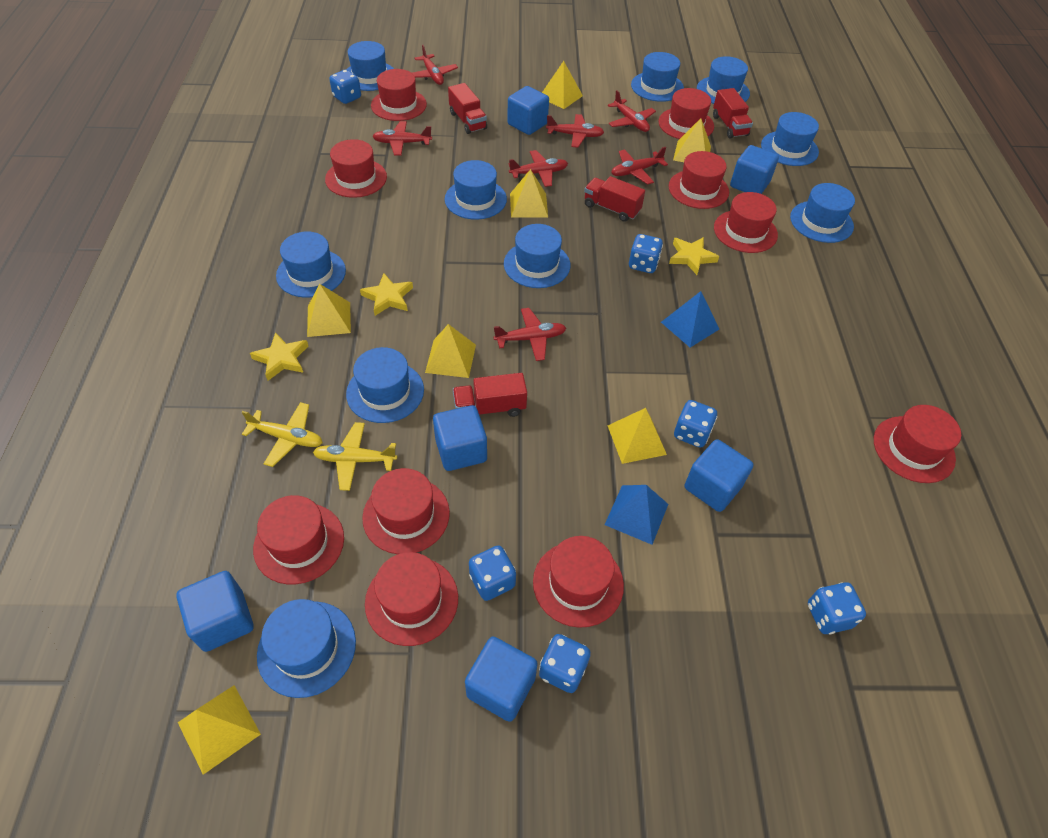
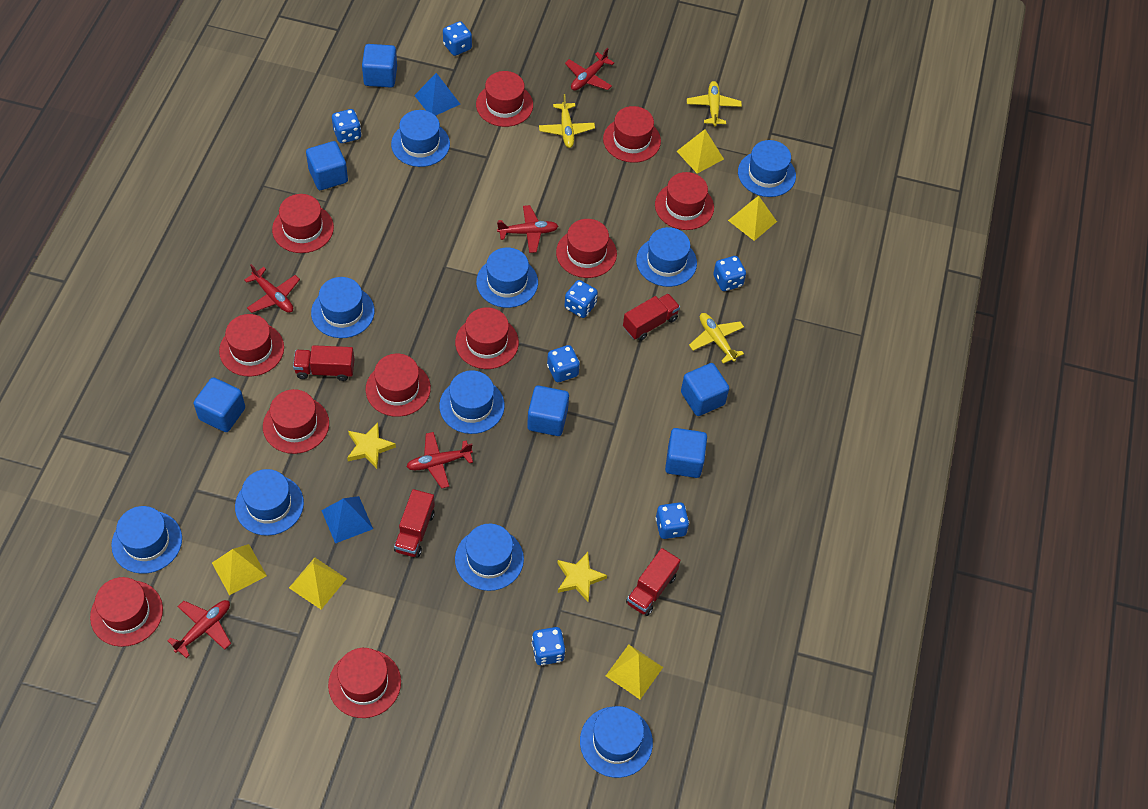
blue dice: [329,70,361,104] [469,546,516,601] [539,634,591,693] [629,234,663,273] [674,400,718,448] [808,582,866,634] = 6 -> [332,109,361,143] [443,21,472,56] [531,627,565,665] [547,345,580,382] [565,280,598,318] [655,502,689,539] [713,256,746,291] = 7
red hat: [253,495,344,584] [325,139,387,198] [362,468,450,554] [365,552,458,646] [371,69,427,121] [533,536,624,628] [658,88,714,139] [669,151,729,209] [714,192,778,253] [874,405,961,483] = 10 -> [90,577,163,647] [219,314,284,377] [263,389,329,454] [272,194,334,253] [328,648,401,718] [366,354,431,417] [455,307,519,369] [476,71,533,127] [556,219,617,278] [603,106,661,163] [655,172,714,230] = 11
red plane: [372,121,432,156] [412,45,458,85] [494,308,566,361] [509,150,568,187] [546,114,604,148] [608,90,656,132] [611,147,668,184] = 7 -> [167,600,231,658] [244,264,300,313] [406,432,473,489] [497,205,558,253] [565,48,614,91] = 5
yellow plane: [242,402,323,467] [313,422,397,491] = 2 -> [539,94,595,148] [687,81,742,126] [689,313,744,364] = 3
yellow pyramid: [178,685,261,775] [307,284,351,337] [425,324,476,378] [510,169,548,217] [542,61,583,109] [608,408,667,464] [673,118,711,162] = 7 -> [212,544,267,595] [289,557,347,609] [606,645,663,699] [677,129,724,174] [728,196,777,241] = 5
yellow star: [250,332,308,381] [360,273,413,316] [669,237,719,275] = 3 -> [347,423,396,469] [557,552,607,601] = 2

